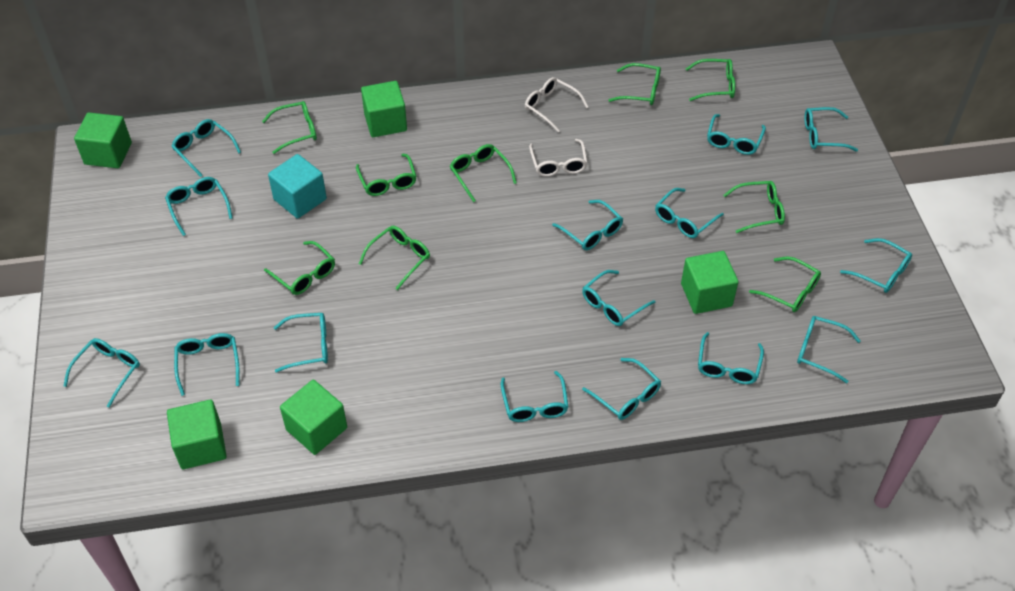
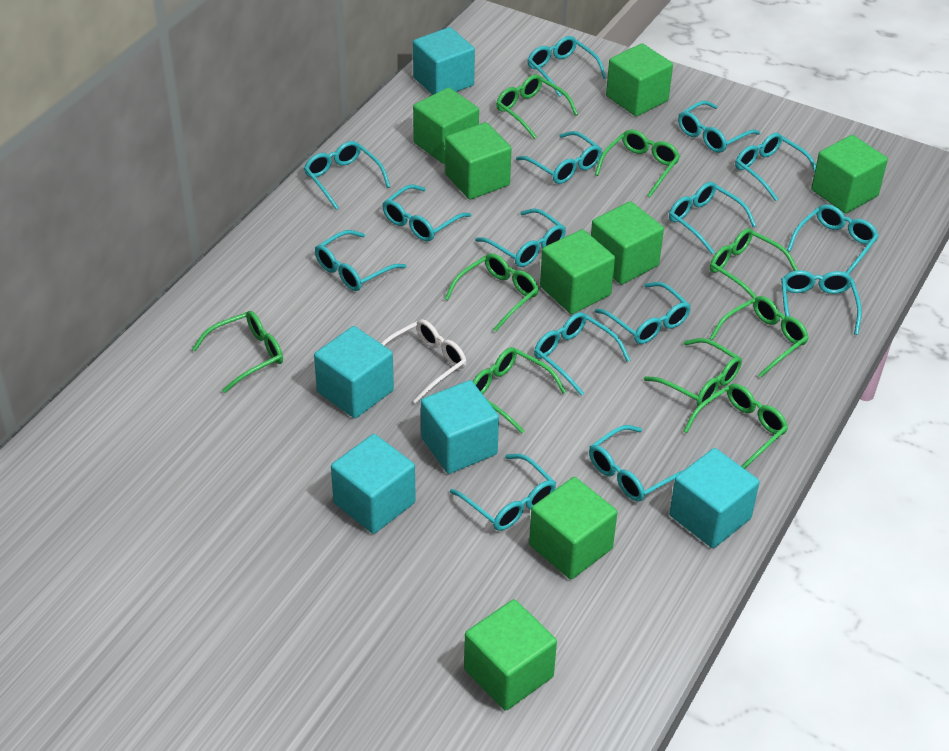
green cube: [74,112,132,168] [167,399,227,469] [280,380,347,455] [361,81,407,137] [681,251,738,314] = 5 -> [413,87,479,164] [445,122,512,199] [464,599,557,711] [529,477,617,579] [540,229,615,314] [591,201,664,285] [606,43,673,116] [811,135,888,213] = 8
turquoise cube: [268,154,327,219] = 1 -> [314,326,394,418] [331,434,416,534] [413,27,475,95] [421,380,499,474] [669,448,760,548] = 5
white glasses: [525,77,588,132] [529,139,588,177] = 2 -> [381,319,466,403] = 1

